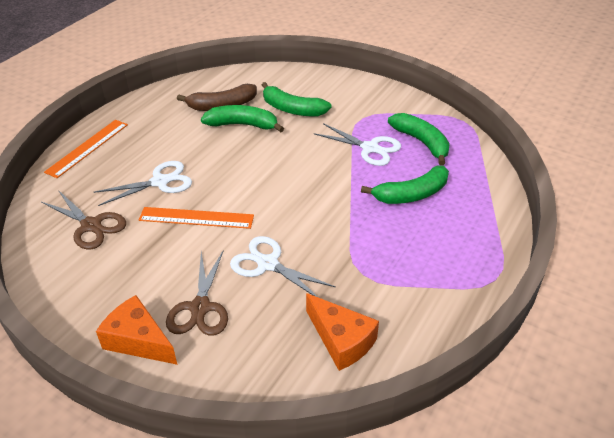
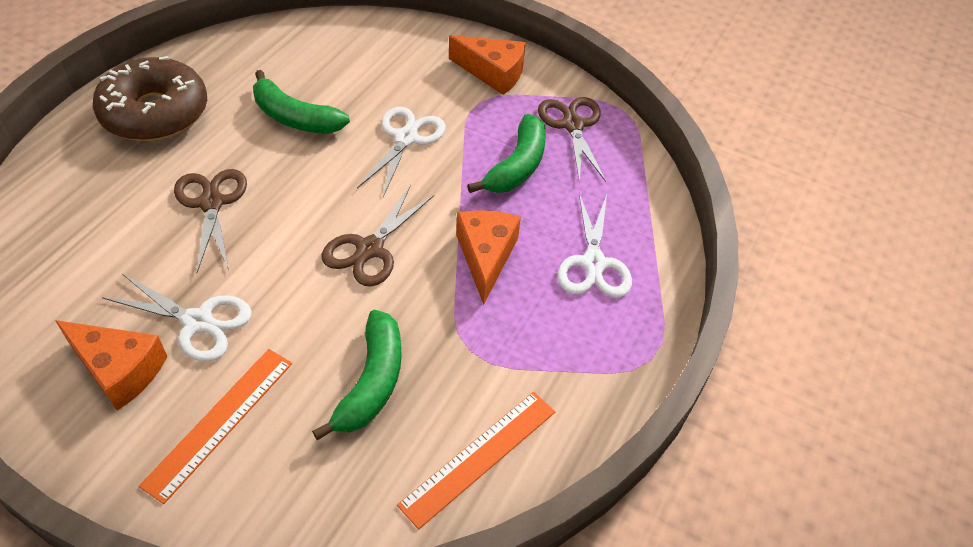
brown banana: [177,84,257,111] = 1 -> none = 0
brown donut: none = 0 -> [93,56,207,141] = 1
brown scissors: [41,190,126,249] [166,250,228,336] = 2 -> [174,169,247,272] [321,185,434,287] [538,97,606,183] = 3
green banana: [201,105,284,132] [262,82,332,116] [361,166,449,204] [388,113,450,165] = 4 -> [253,70,350,134] [312,310,402,440] [467,114,546,193] = 3
orange cheese: [96,295,177,365] [306,293,379,371] = 2 -> [55,320,167,411] [449,35,526,95] [456,210,521,305] = 3

